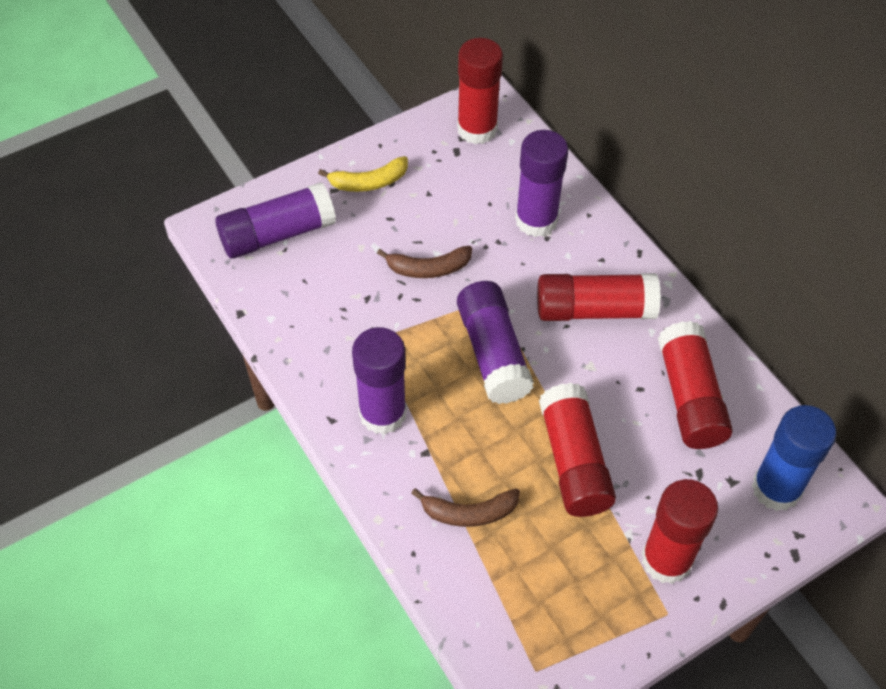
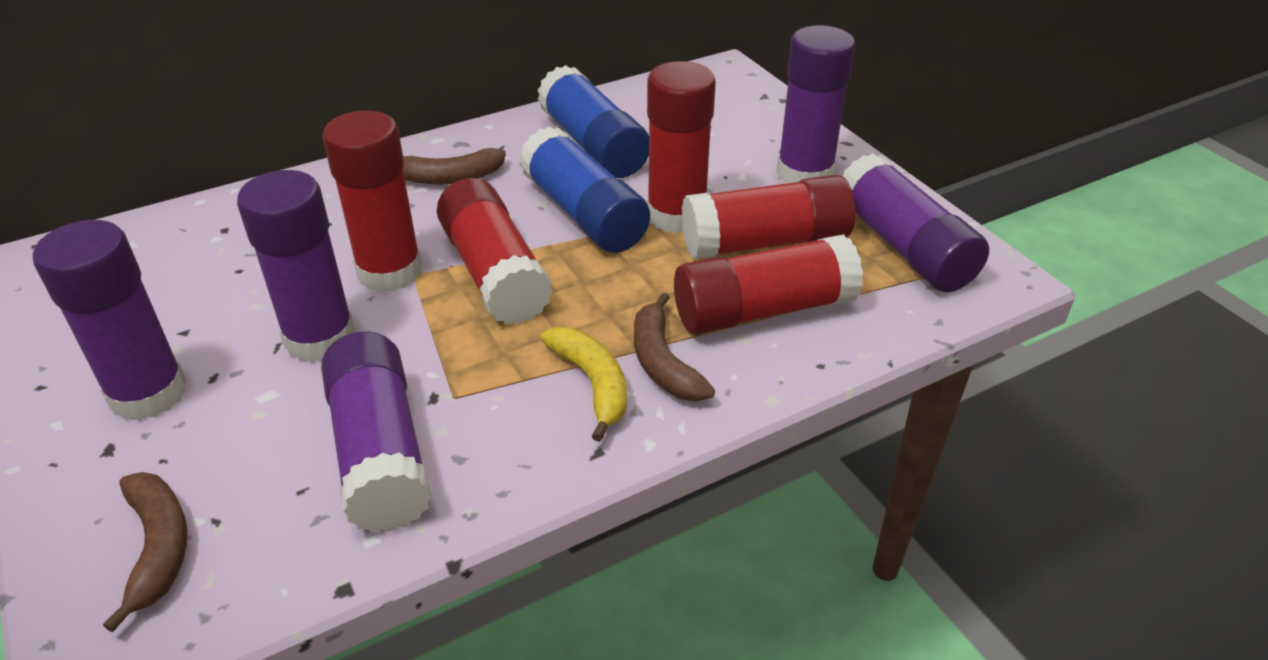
blue glue stick: [752,405,836,511] = 1 -> [519,126,650,253] [537,65,649,178] = 2
brown banana: [377,246,472,278] [411,488,520,527] = 2 -> [103,472,187,632] [403,148,506,184] [634,293,715,402] = 3
purple glue stick: [215,182,336,259] [352,327,407,434] [457,281,534,404] [515,130,568,237] = 4 -> [33,220,187,421] [237,170,355,363] [321,332,432,533] [776,25,855,184] [843,153,989,292] = 5

